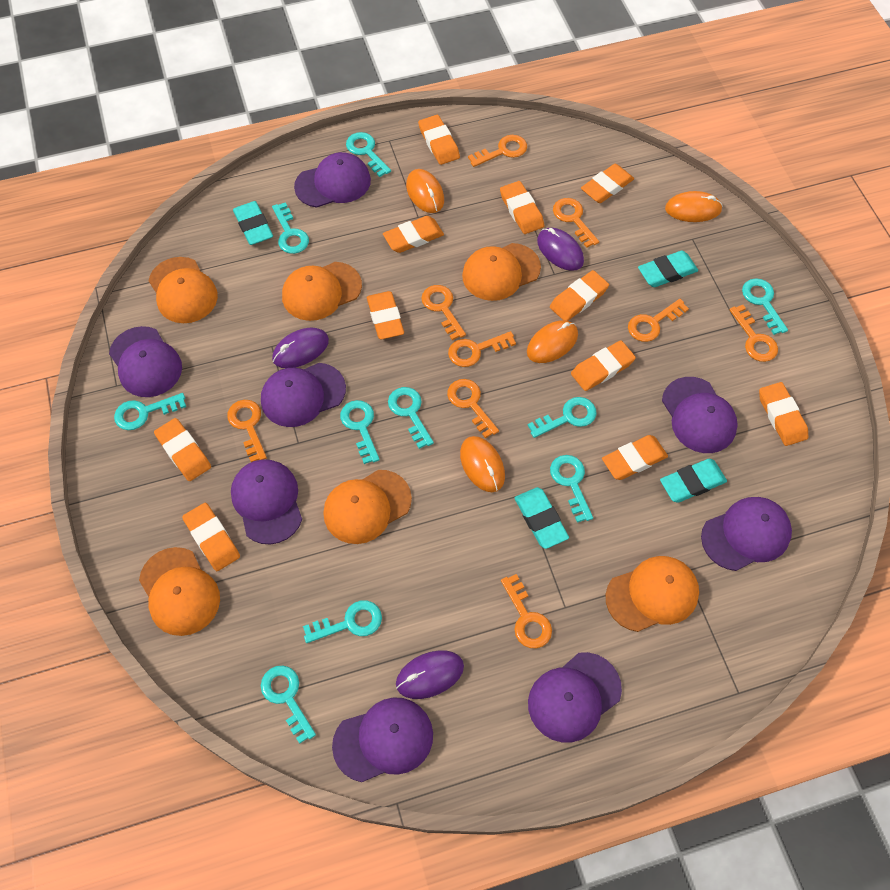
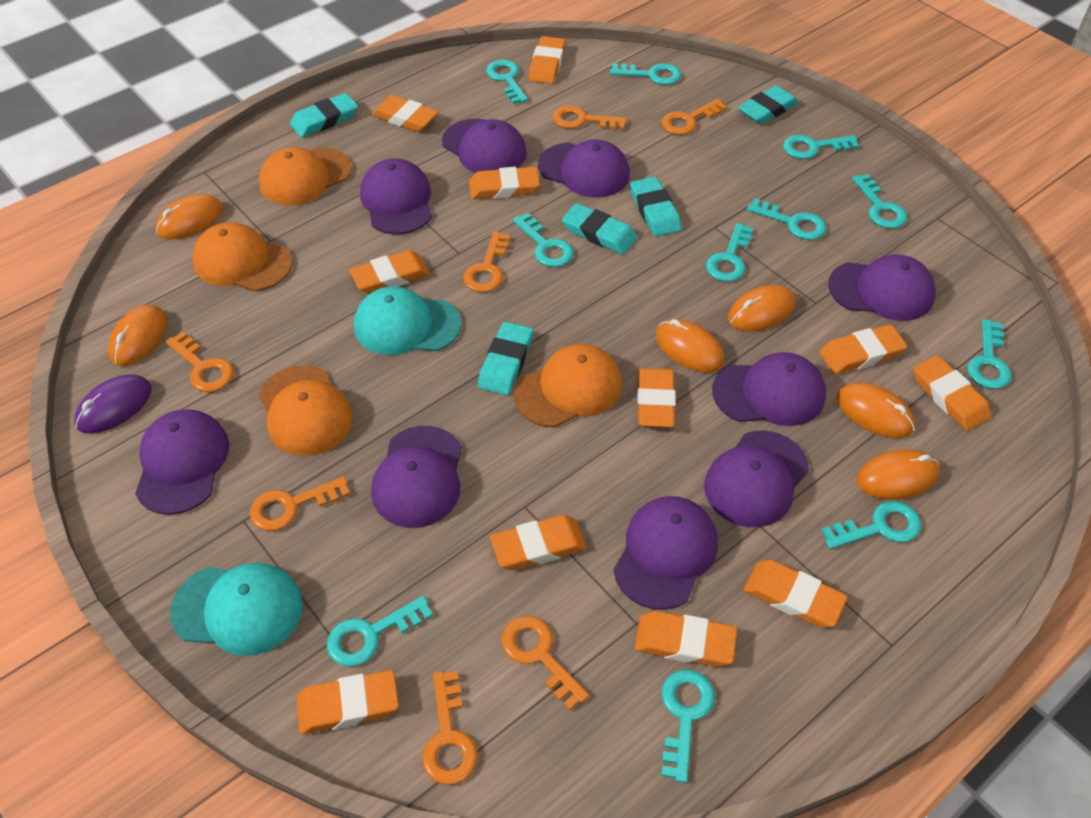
orange cap: [139,547,220,636] [149,257,218,323] [282,262,362,321] [323,470,412,544] [462,243,541,301] [606,556,699,632] = 6 -> [192,222,293,292] [259,147,352,206] [259,365,353,456] [514,344,622,428] = 4
orange key: [227,400,267,462] [422,285,466,340] [447,379,499,438] [448,331,516,367] [468,135,527,167] [501,574,552,648] [553,198,599,248] [628,299,689,342] [729,305,778,362] = 9 -> [166,331,234,392] [250,476,350,531] [422,671,478,785] [463,232,510,292] [502,616,589,710] [553,105,627,130] [661,99,727,135] = 7
orange mouse: [406,169,444,213] [460,436,505,492] [527,320,578,363] [665,191,723,222] = 4 -> [108,305,167,366] [155,194,223,239] [655,319,725,372] [728,285,795,332] [836,382,915,438] [857,449,940,500] = 6
purple cap: [109,326,182,397] [231,459,302,544] [261,363,346,427] [294,152,371,208] [332,697,433,782] [528,652,622,743] [662,377,738,453] [701,497,792,571] = 8 -> [135,409,229,515] [360,158,432,235] [371,426,462,528] [442,119,527,173] [538,140,630,198] [614,496,718,610] [704,431,809,527] [712,352,826,426] [828,255,936,321] = 9
purple mouse: [272,328,329,368] [396,650,464,699] [537,228,584,271] = 3 -> [74,374,151,434] = 1
turquoise cap: none = 0 -> [170,563,303,656] [354,286,461,355] = 2
turquoise eraser: [233,201,273,245] [515,487,569,549] [638,251,698,287] [660,459,727,503] = 4 -> [290,93,358,138] [478,322,533,395] [562,203,637,254] [630,177,682,237] [738,85,799,125] = 5
turquoise key: [114,393,186,430] [261,666,316,744] [272,202,309,254] [303,600,382,643] [340,400,380,464] [346,132,391,177] [388,387,434,449] [528,397,597,438] [550,455,593,523] [742,278,788,335] = 10 -> [327,596,433,667] [486,60,528,104] [513,213,574,267] [610,63,682,85] [661,670,715,783] [706,223,753,282] [747,198,827,240] [783,135,859,159] [821,501,921,549] [852,174,907,229] [967,319,1012,389] = 11

